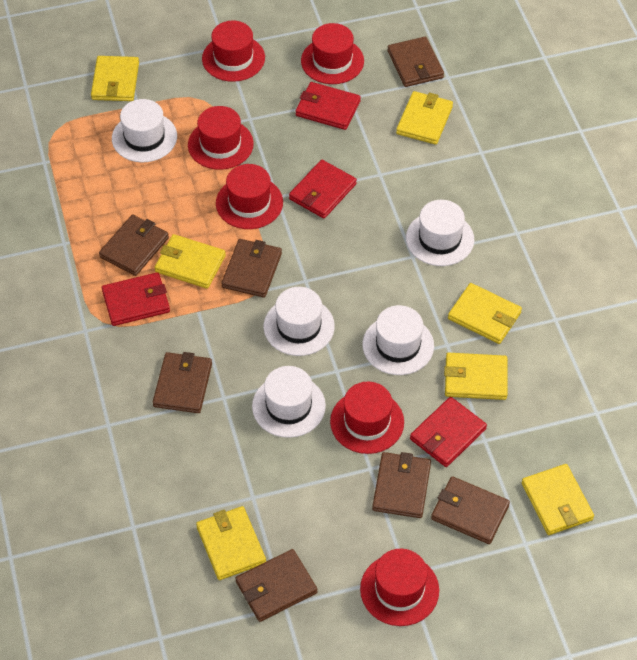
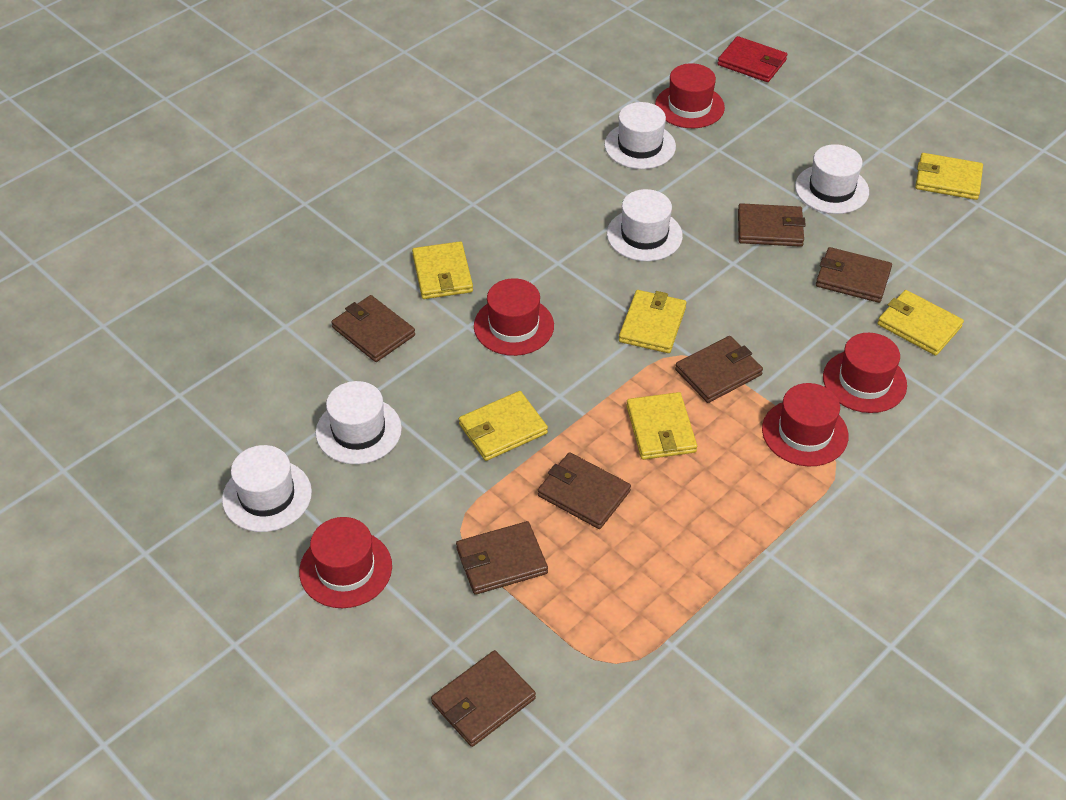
red hat: [188,106,254,170] [202,21,265,82] [216,164,283,229] [301,23,364,84] [330,382,404,454] [360,549,439,626] = 6 -> [299,517,392,608] [474,278,554,356] [655,63,725,128] [762,383,848,466] [823,333,907,413] = 5
red wallet: [102,272,170,326] [289,160,357,218] [296,82,361,130] [410,397,487,467] = 4 -> [717,36,787,82] = 1
yellow wallet: [91,56,139,101] [154,234,226,289] [196,506,266,580] [396,91,453,145] [444,353,508,400] [448,283,522,344] [521,464,594,535] = 7 -> [412,241,473,299] [459,391,548,461] [619,290,687,353] [626,392,697,460] [877,290,964,356] [915,153,983,200] = 6

